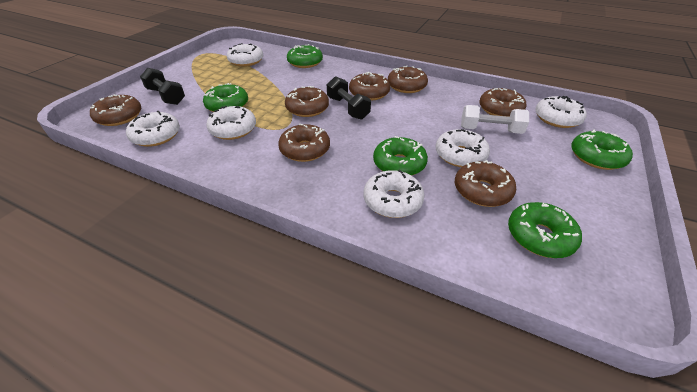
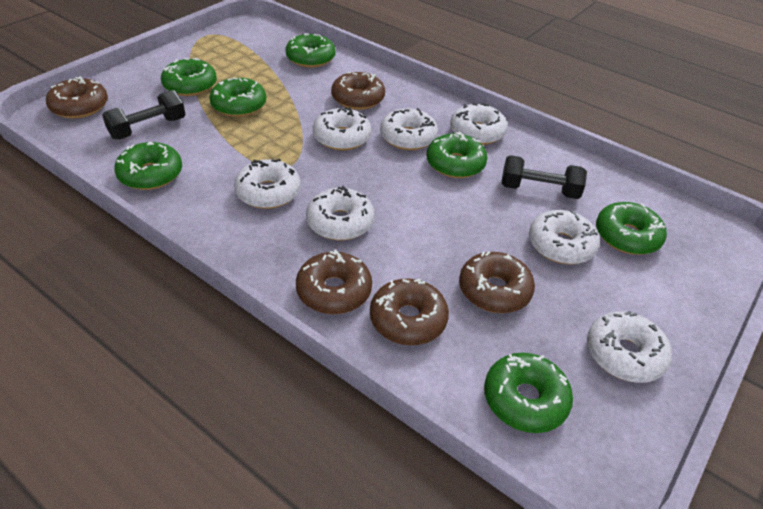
brown donut: [90,95,141,126] [278,124,330,162] [285,86,329,117] [349,72,390,101] [388,65,428,93] [455,160,517,207] [479,88,527,117] = 7 -> [46,76,108,119] [296,250,372,314] [331,72,385,110] [370,279,449,345] [459,251,535,313] = 5
green donut: [203,83,248,112] [287,44,323,68] [373,136,428,176] [508,202,582,258] [571,129,633,170] = 5 -> [114,142,182,190] [161,58,217,96] [209,77,266,117] [286,33,335,68] [427,132,488,178] [484,353,573,433] [596,202,667,255] = 7
white donut: [126,111,180,147] [206,106,256,140] [227,43,263,67] [364,170,424,218] [436,129,490,167] [535,96,587,128] = 6 -> [234,159,301,209] [306,186,375,240] [313,107,371,150] [380,108,438,150] [450,103,508,145] [529,210,600,264] [587,311,672,383] = 7
white dumbbell: [461,105,529,134] = 1 -> none = 0

